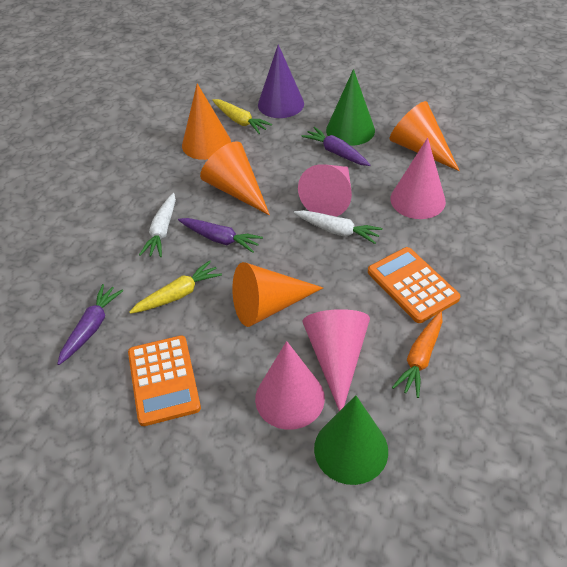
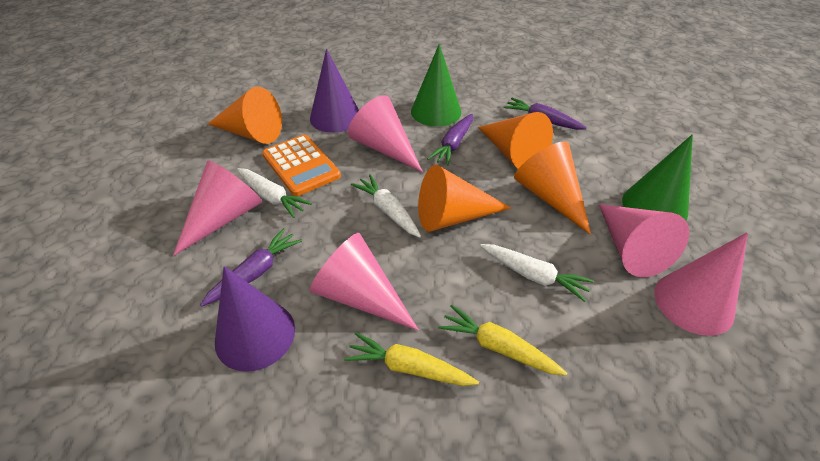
orange calculator: [128,335,201,426] [368,247,460,323] = 2 -> [262,135,341,196] = 1
orange carrot: [392,311,442,398] = 1 -> none = 0
pink cone: [255,341,325,430] [298,164,352,217] [303,309,370,411] [390,138,446,219] = 4 -> [173,160,262,256] [310,233,419,331] [348,95,423,172] [598,204,689,277] [654,232,748,336] = 5
purple cone: [258,44,304,118] = 1 -> [215,266,295,372] [310,49,359,133] = 2
white carrot: [139,193,176,257] [294,210,383,244] = 2 -> [237,168,312,218] [351,174,421,238] [480,244,594,302] = 3

